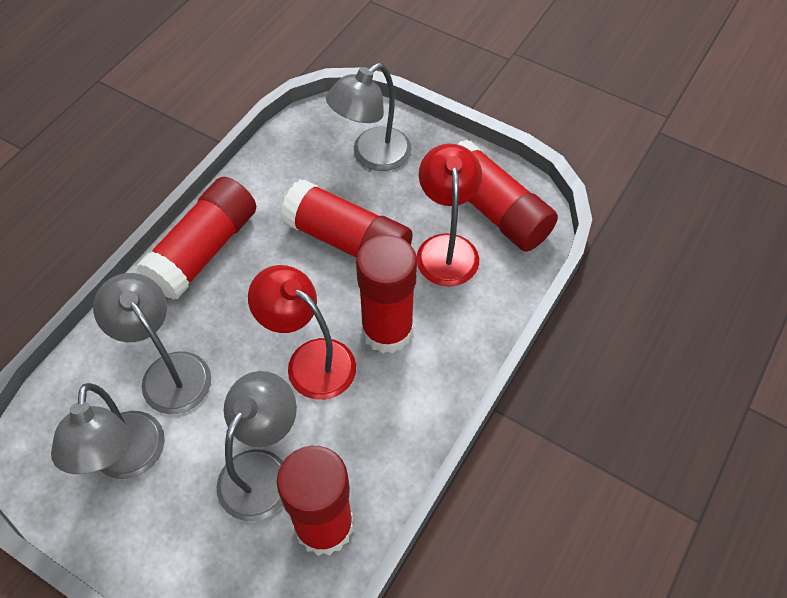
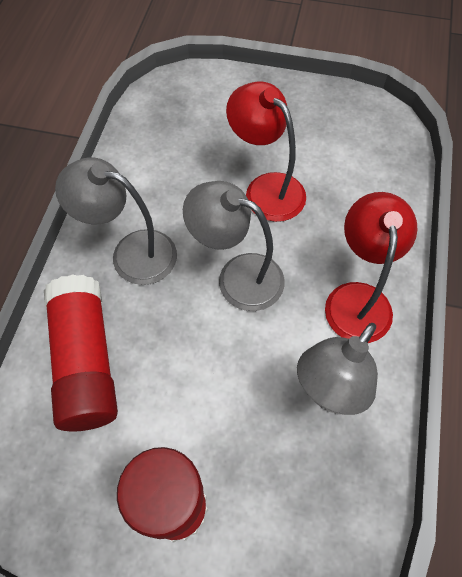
grey lamp: [51,383,165,479] [93,273,211,414] [217,371,297,521] [326,63,412,171] = 4 -> [55,157,177,285] [183,181,285,311] [297,323,378,415] = 3
red glue stick: [137,177,256,300] [277,446,353,556] [280,179,413,257] [356,235,417,353] [458,140,558,252] = 5 -> [44,274,118,432] [117,447,208,543] = 2

